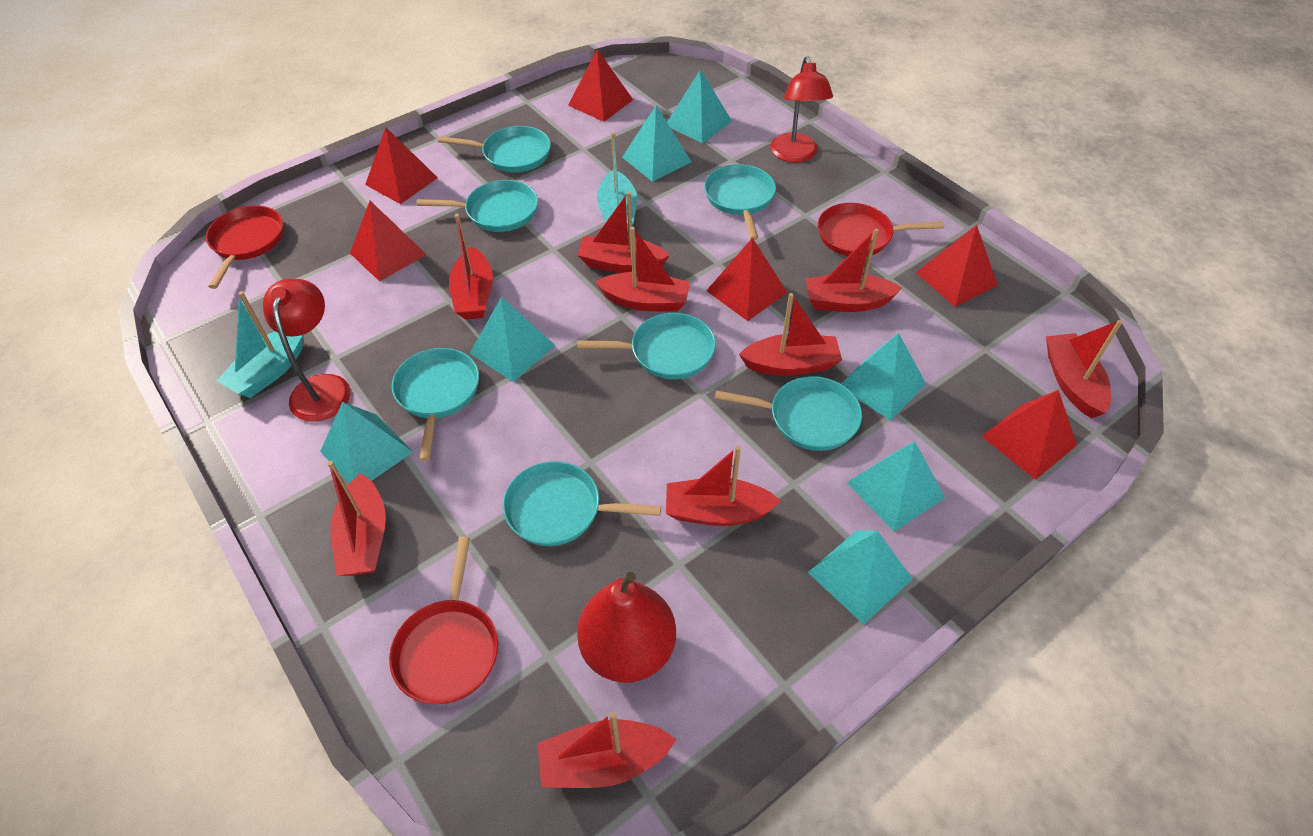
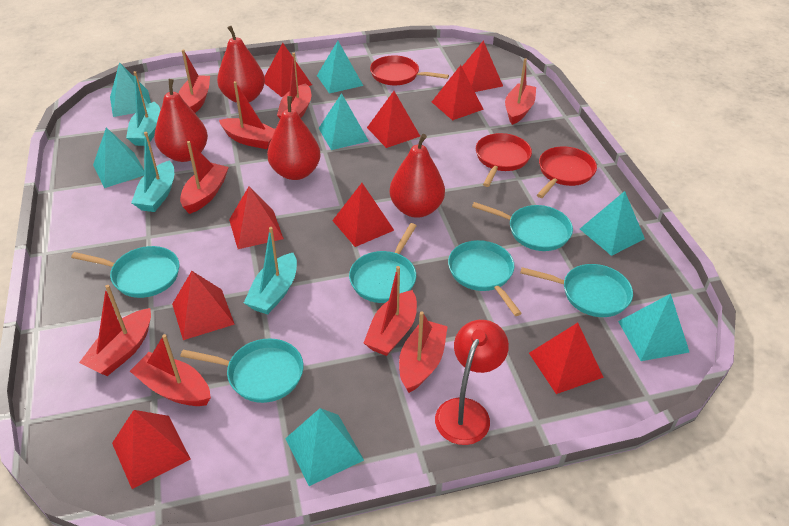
red lamp: [263,279,351,422] [770,56,833,163] = 2 -> [435,320,509,445] = 1
red pear: [577,572,676,683] = 1 -> [154,79,208,162] [217,26,265,103] [267,96,321,180] [390,134,445,218] = 4
red pyramid: [350,201,427,281] [365,127,438,204] [568,49,633,122] [706,238,788,321] [916,225,998,307] [981,390,1077,480] = 6 -> [112,410,191,489] [172,271,235,340] [229,186,284,249] [264,43,312,97] [332,183,394,247] [367,91,420,148] [432,65,484,121] [462,40,503,92] [529,323,604,394] = 9
turquoise boat: [217,291,304,398] [597,132,637,232] = 2 -> [126,71,161,146] [131,132,174,212] [244,227,297,315] = 3
turquoise pan: [392,348,479,461] [416,180,538,232] [438,126,551,172] [503,461,661,546] [577,313,716,379] [704,164,776,240] [715,376,862,451] = 7 -> [71,246,179,298] [180,338,303,403] [349,223,417,303] [448,240,522,316] [472,202,573,251] [520,264,633,317] = 6

